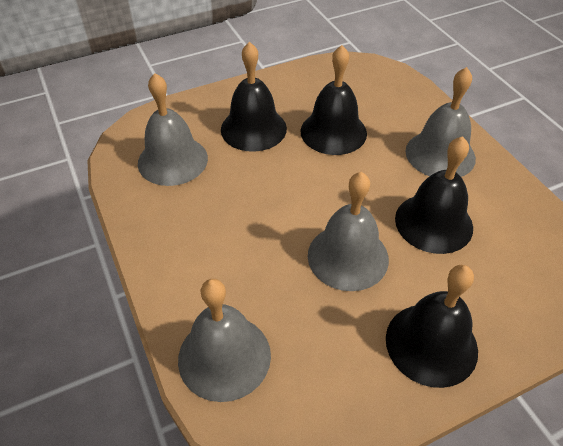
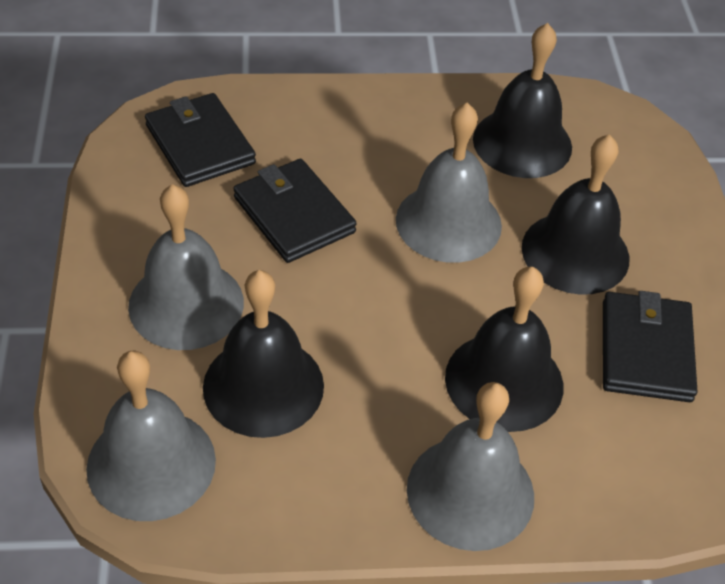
black wallet: none = 0 -> [145,93,256,187] [233,159,357,263] [603,291,698,402] = 3

